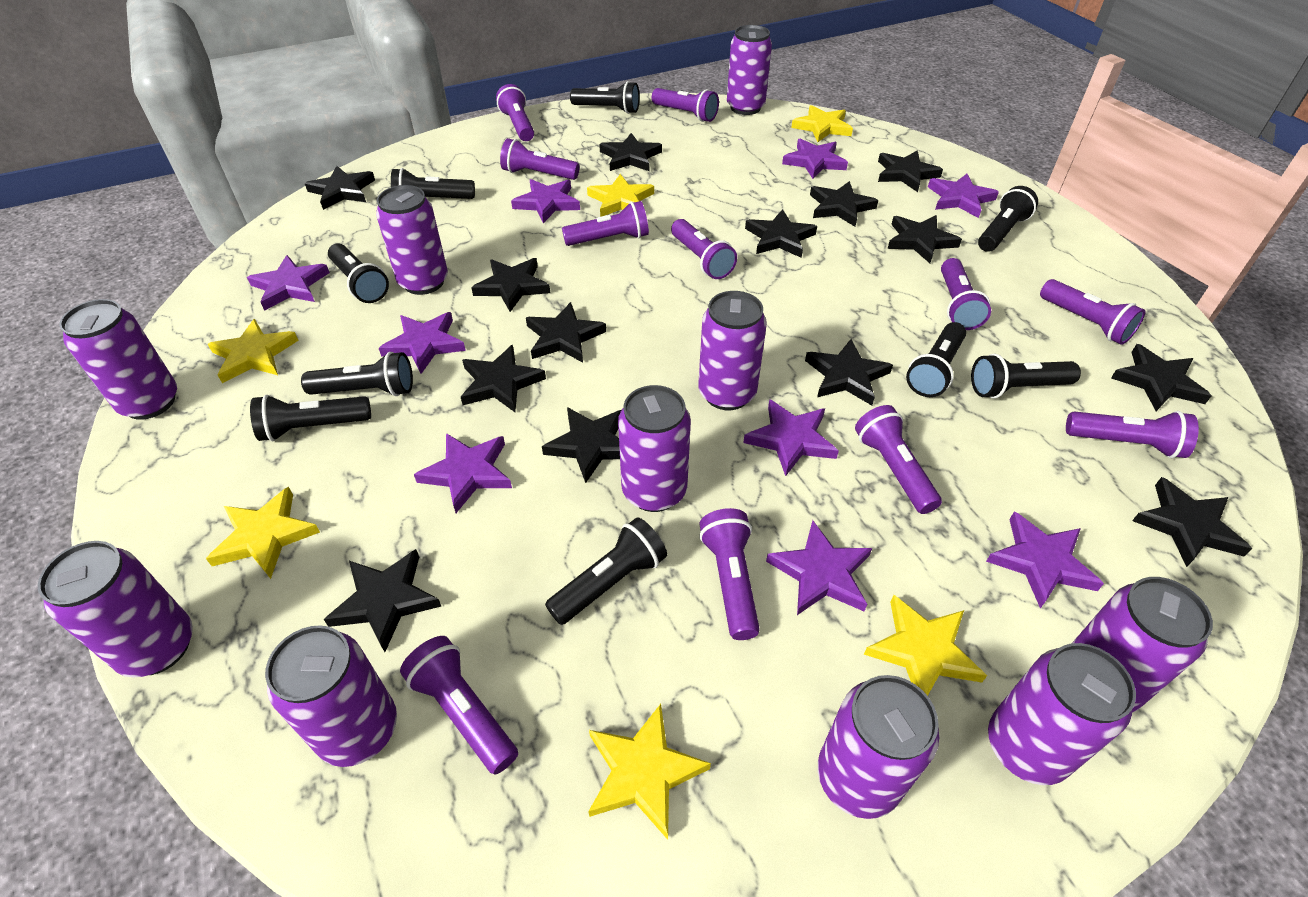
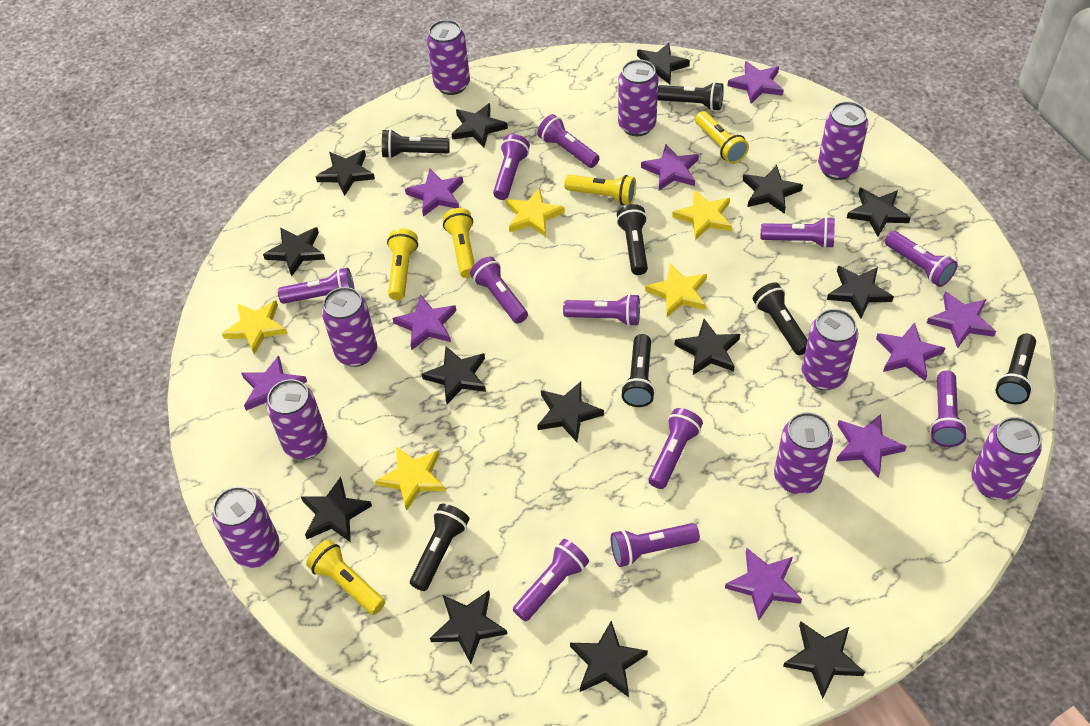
black flashlight: [250,395,371,441] [301,352,413,396] [328,243,389,303] [391,168,475,199] [545,517,667,625] [570,81,640,114] [906,322,966,397] [971,354,1081,398] [978,186,1038,252] = 9 -> [382,129,450,159] [410,504,470,591] [616,204,648,275] [621,334,655,407] [657,82,724,111] [753,282,808,355] [996,334,1036,404] = 7
purple can: [37,541,193,677] [59,299,177,420] [265,625,397,767] [376,185,448,295] [618,385,691,512] [698,291,767,410] [727,25,772,115] [818,675,939,819] [988,643,1136,785] [1072,577,1213,713] = 10 -> [212,487,280,568] [266,379,328,460] [322,287,377,367] [427,20,470,95] [618,59,658,136] [774,412,833,495] [802,309,858,390] [818,101,868,180] [971,417,1042,500] = 9
yellow flashlight: none = 0 -> [306,539,385,615] [387,228,418,300] [443,208,475,278] [564,175,636,205] [695,111,749,164] = 5
yellow star: [206,487,320,579] [208,319,299,383] [587,174,654,217] [588,704,711,840] [791,105,853,142] [864,595,987,696] = 6 -> [222,300,288,355] [375,447,446,511] [506,188,565,237] [645,263,707,317] [672,190,732,240] = 5

